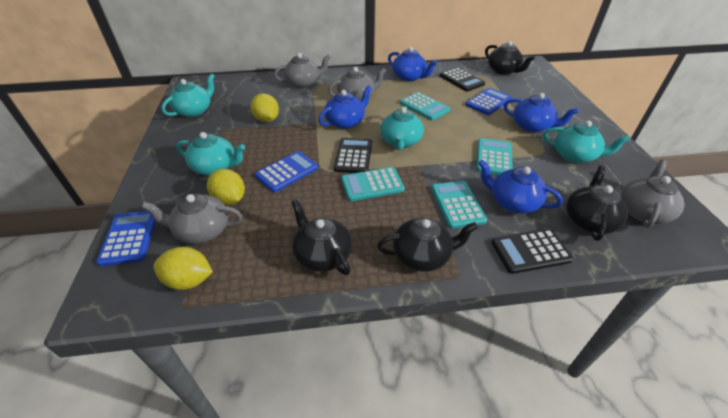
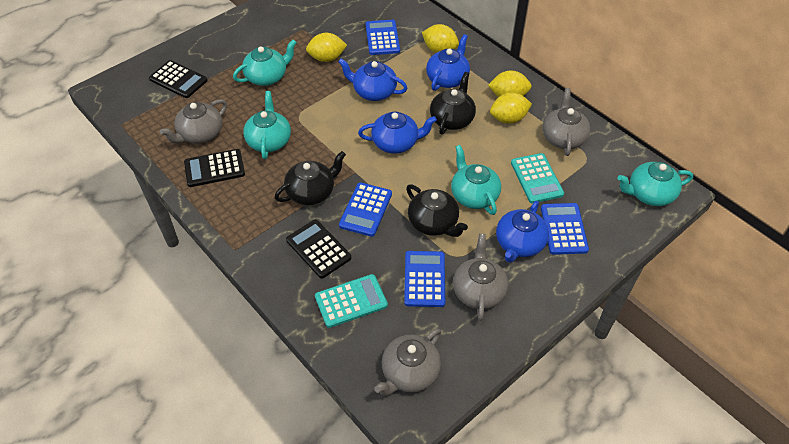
black teapot: [291,199,352,275] [377,218,478,272] [485,41,535,75] [566,166,628,241] = 4 -> [275,151,346,205] [406,184,468,237] [430,72,476,134] = 3
blue calculator: [96,211,156,266] [255,151,318,192] [466,88,512,115] = 3 -> [339,182,392,237] [365,20,400,55] [404,251,445,307] [541,203,589,255] = 4
turquoise calculator: [341,167,405,201] [400,92,450,121] [431,181,487,229] [476,138,513,175] = 4 -> [315,274,388,328] [511,153,564,203] = 2
yellow lemon: [153,247,213,290] [207,169,245,205] [251,93,279,122] = 3 -> [306,33,347,62] [422,24,459,53] [488,70,532,97] [490,92,532,124] = 4

